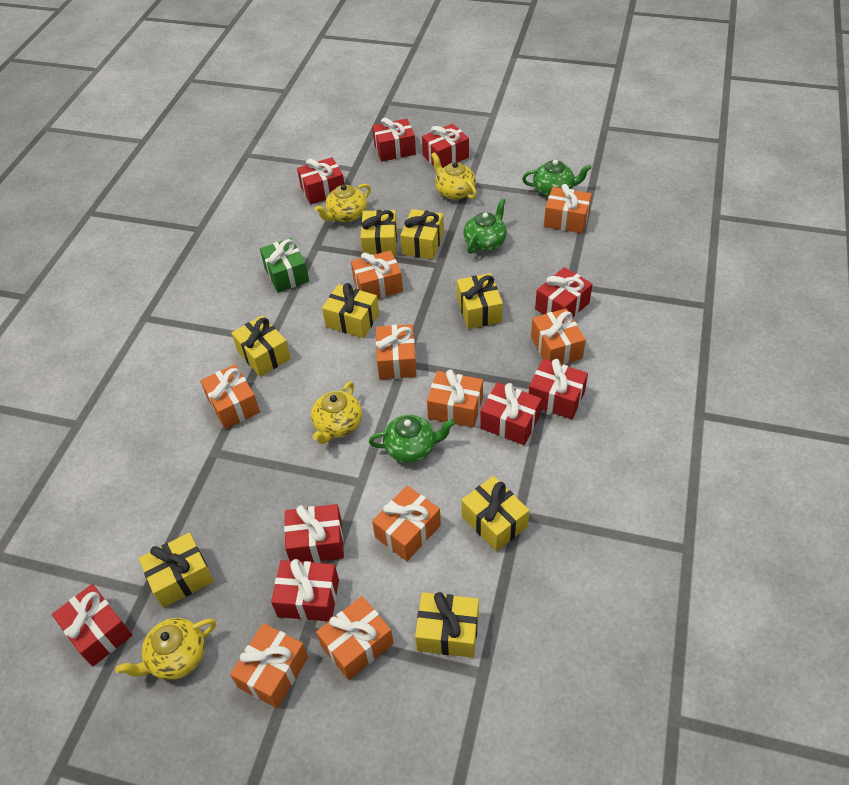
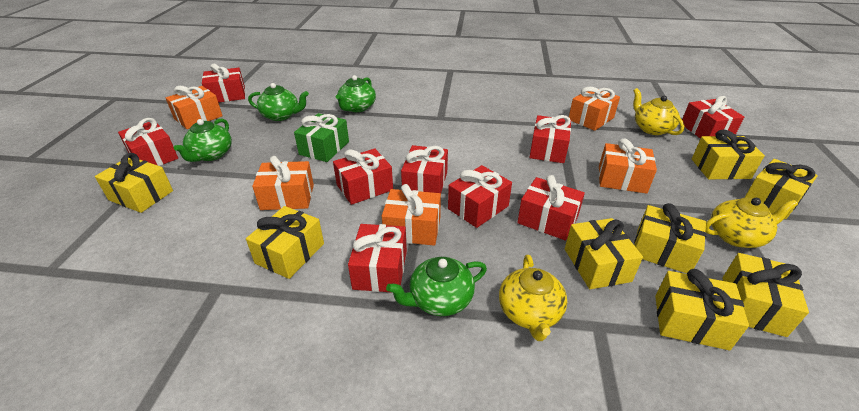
green teapot: [369,415,455,463] [464,198,507,254] [522,160,592,197] = 3 -> [173,119,232,162] [248,83,309,121] [336,75,376,112] [386,257,487,316] = 4
orange gift: [200,364,260,429] [230,623,308,708] [316,596,394,680] [351,250,403,299] [372,486,441,561] [376,324,417,379] [427,369,483,428] [531,308,586,365] [544,184,592,234] = 9 -> [166,86,223,129] [252,156,314,210] [382,184,441,246] [569,87,620,131] [599,138,657,194] = 5
yellow teapot: [115,618,216,680] [311,381,362,444] [315,184,371,222] [431,152,477,200] = 4 -> [499,255,567,341] [633,88,684,135] [706,198,798,248] = 3

